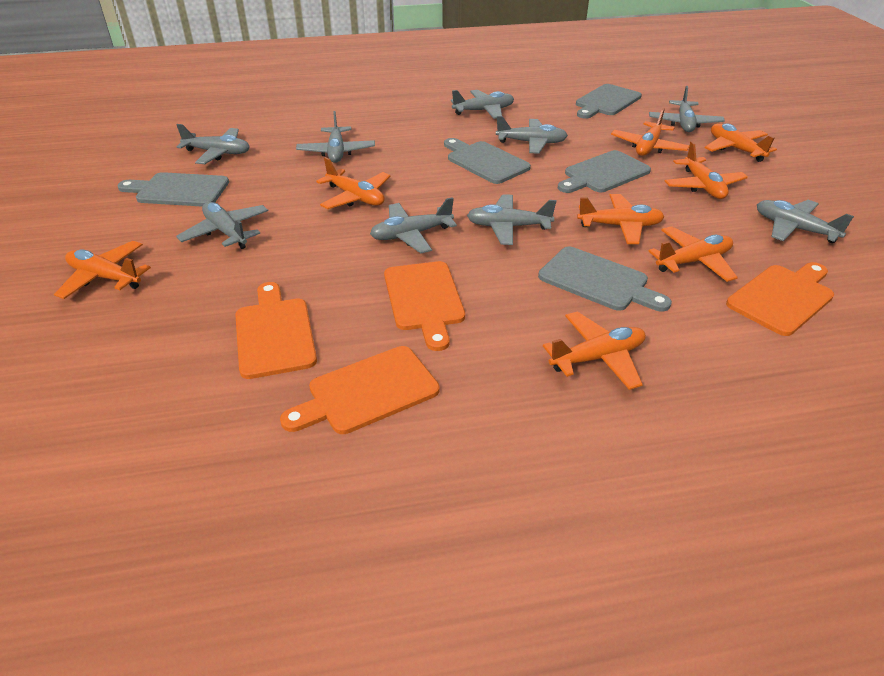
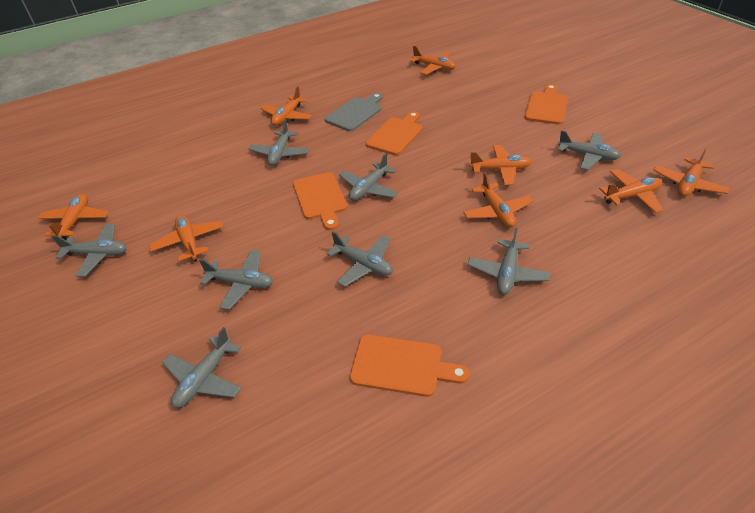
grey cutting board: [117,172,229,207] [444,138,531,184] [538,247,672,312] [558,150,651,193] [576,84,642,119] = 5 -> [325,93,383,131] = 1
grey plane: [176,124,250,164] [176,202,268,249] [296,111,375,163] [370,197,457,253] [451,90,514,119] [467,194,556,245] [496,116,568,154] [649,86,725,132] [757,200,854,243] = 9 -> [52,224,127,277] [162,327,241,408] [199,250,273,310] [249,120,309,166] [327,231,393,287] [339,153,398,201] [467,228,550,295] [558,130,621,170] = 8

